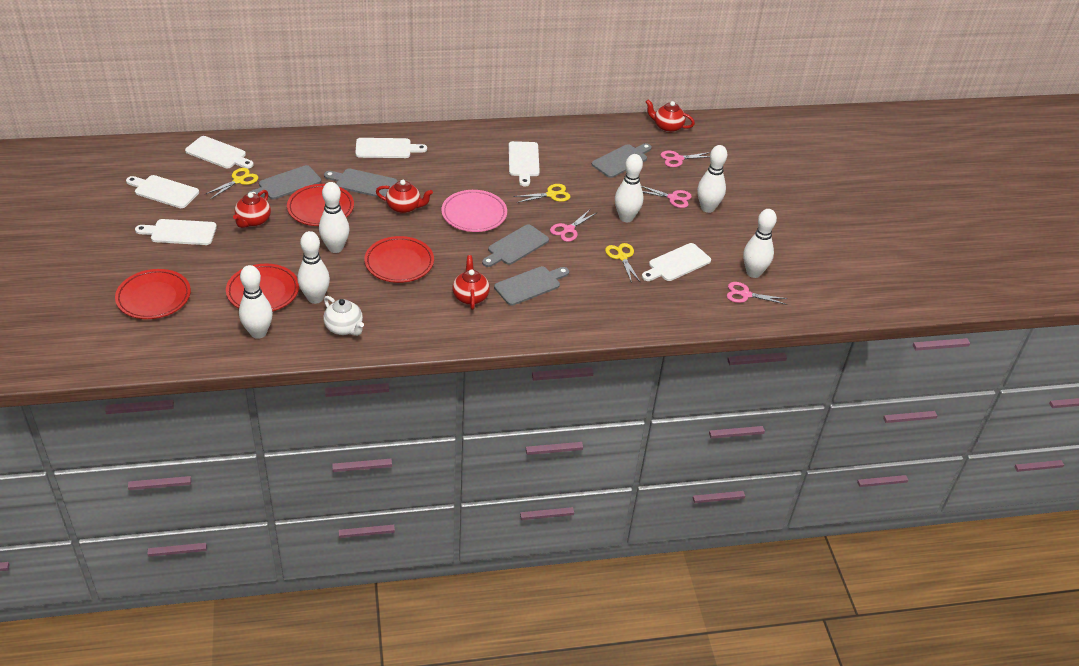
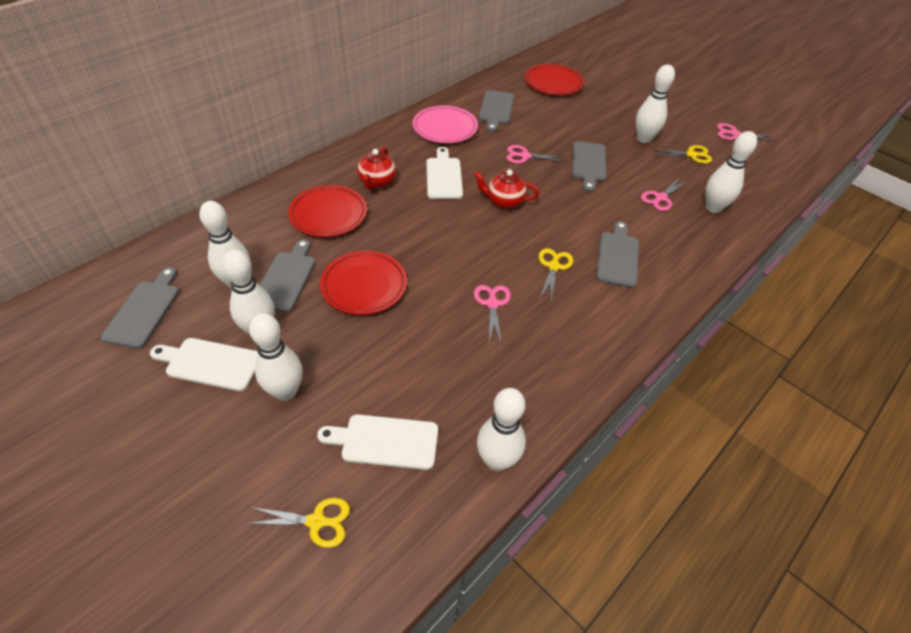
red plate: [115,269,191,319] [226,264,299,311] [287,184,354,226] [364,236,434,283] = 4 -> [288,185,367,237] [320,251,407,315] [525,64,584,95] = 3
red teapot: [233,190,271,228] [376,180,433,214] [452,255,490,310] [646,99,695,133] = 4 -> [358,147,396,190] [474,169,540,209] = 2
white cutting board: [126,175,199,208] [135,219,217,245] [185,136,254,169] [355,138,427,158] [509,141,540,186] [642,243,711,281] = 6 -> [150,338,258,391] [317,414,438,470] [426,147,463,199] = 3
white teapot: [323,296,364,336] = 1 -> none = 0

